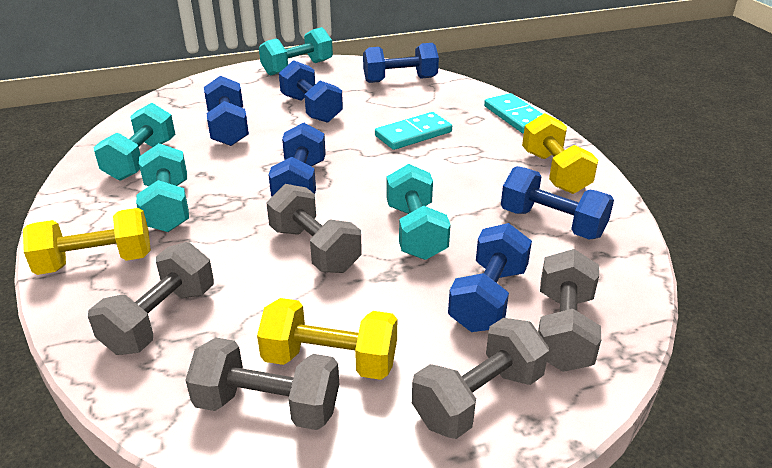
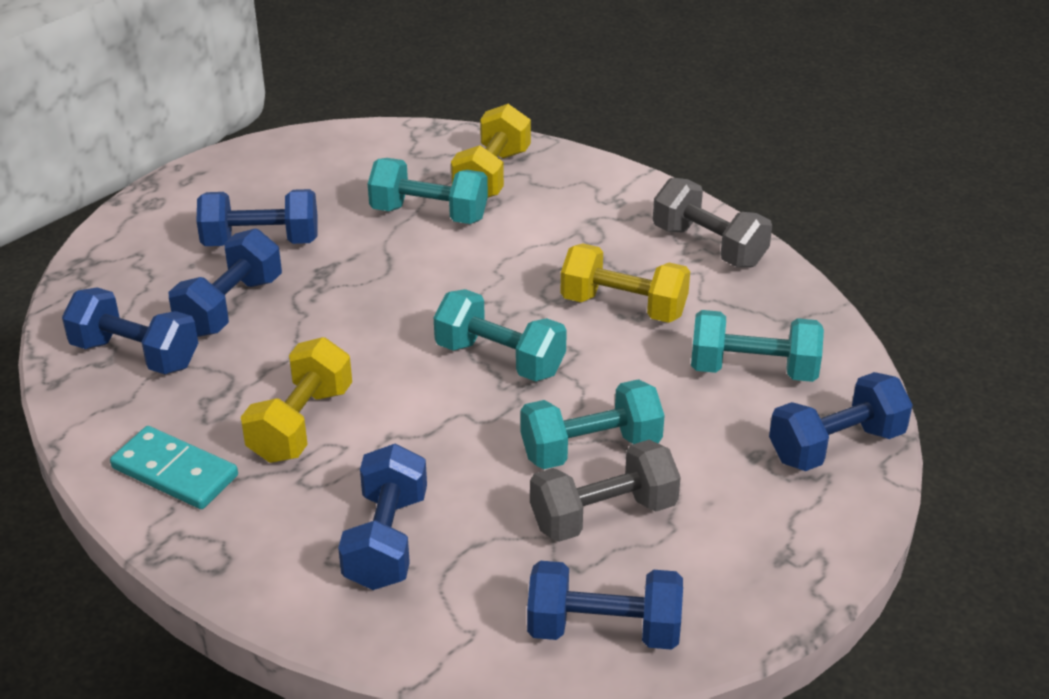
grey dumbbell: [88,242,214,355] [186,338,339,430] [266,184,362,273] [412,318,549,439] [538,249,601,372] = 5 -> [530,440,681,542] [653,178,772,268] = 2
turquoise domino: [375,112,452,150] [484,93,542,133] = 2 -> [110,426,238,509] = 1

